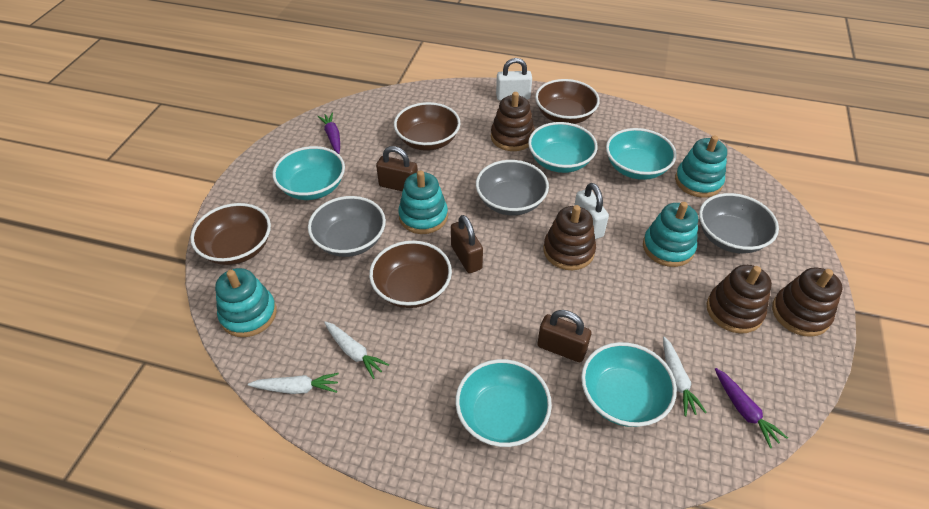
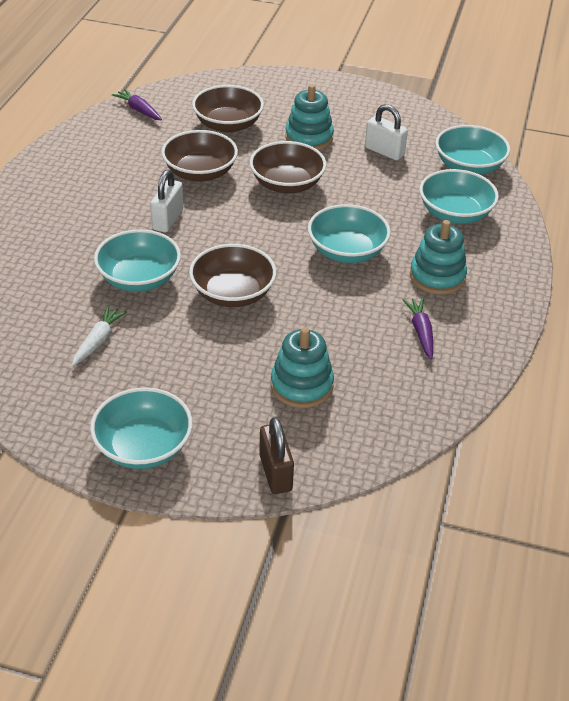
brown padlock: [376,146,418,191] [451,215,483,273] [537,310,591,362] = 3 -> [259,417,294,494] = 1
brown stacking toy: [491,92,535,151] [543,205,596,270] [707,265,772,334] [772,268,843,337] = 4 -> none = 0
grey bowl: [308,196,386,257] [476,160,549,215] [699,193,779,254] = 3 -> none = 0
turquoise stacking toy: [215,268,277,337] [398,170,448,234] [643,202,698,267] [675,136,727,198] = 4 -> [271,327,334,408] [285,84,334,150] [410,220,467,295] = 3
white carrot: [248,373,339,394] [324,322,389,379] [663,337,707,416] = 3 -> [72,306,127,366] = 1

